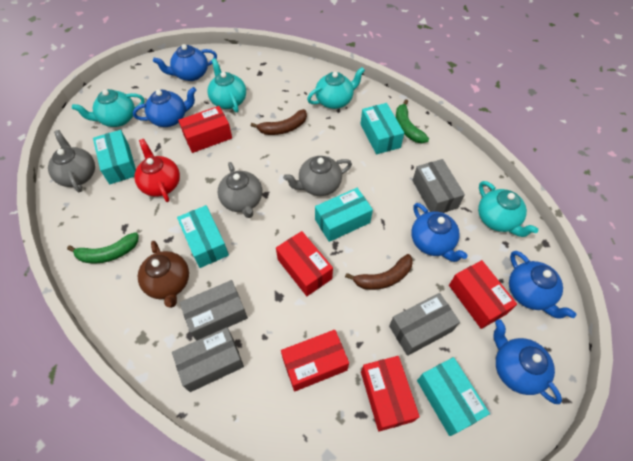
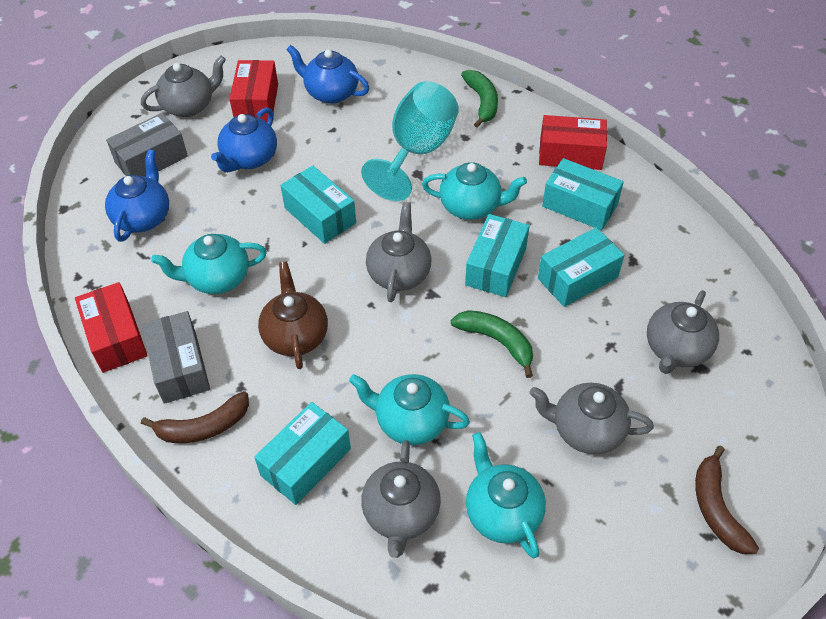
blue teapot: [133,87,196,127] [153,44,217,81] [411,203,468,262] [493,319,562,404] [509,251,577,319] = 5 -> [105,149,169,242] [211,107,277,172] [286,45,369,104] = 3
grey box: [172,327,244,392] [180,280,248,341] [389,293,460,356] [412,159,465,213] = 4 -> [106,113,188,177] [142,311,210,404] = 2
grey teapot: [48,130,95,192] [218,162,262,218] [283,156,352,196] = 3 -> [141,56,226,117] [361,440,441,558] [366,202,431,302] [529,383,654,455] [647,290,719,374] = 5
red box: [178,106,232,153] [276,231,333,296] [281,330,349,392] [361,356,420,431] [449,260,517,329] = 5 -> [75,282,147,373] [229,60,278,122] [539,115,607,170] = 3
red teapot: [134,139,180,202] = 1 -> none = 0
turquoise goblet: none = 0 -> [361,81,459,201] = 1

